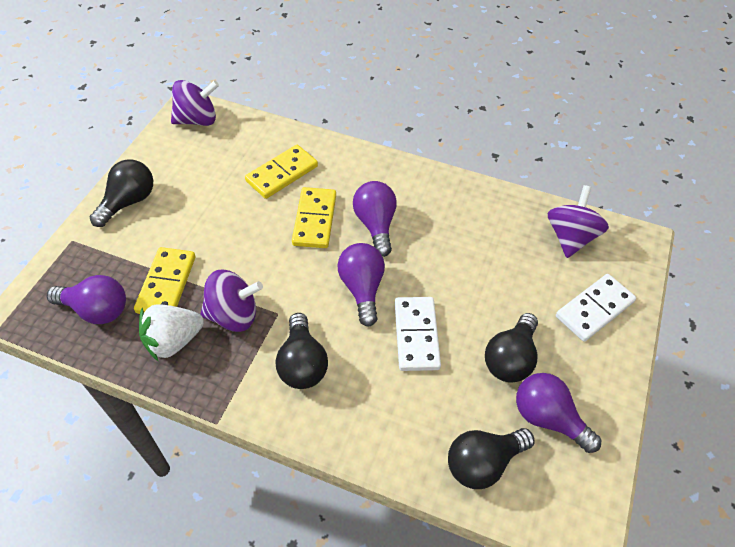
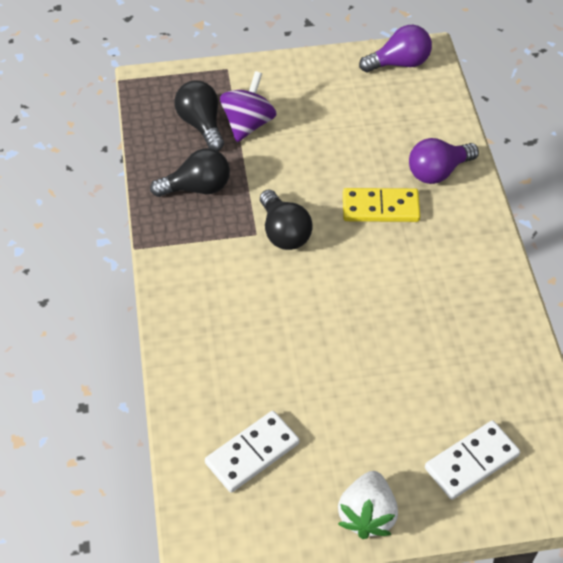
black light bulb: [90,159,153,227] [276,313,328,389] [448,428,535,489] [485,313,538,383] = 4 -> [150,148,230,197] [174,80,224,151] [260,190,313,250] = 3
purple light bulb: [47,275,126,324] [337,243,385,327] [353,181,397,257] [516,373,601,453] = 4 -> [359,25,432,72] [409,138,479,184] = 2
purple spinning top: [171,80,219,126] [201,270,263,332] [548,185,609,258] = 3 -> [220,71,277,142] = 1
yellow domino: [134,247,195,314] [245,145,318,199] [292,187,336,248] = 3 -> [343,188,420,222] = 1

